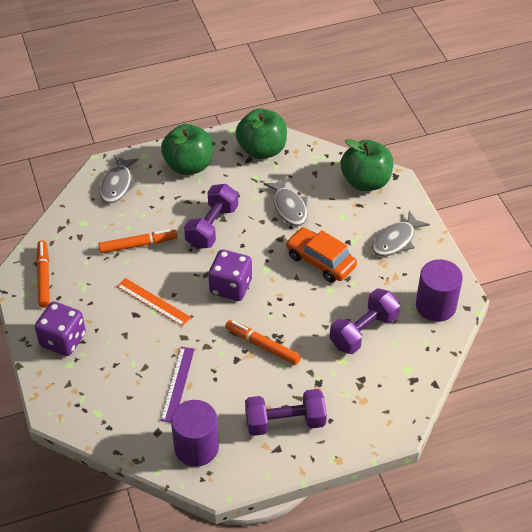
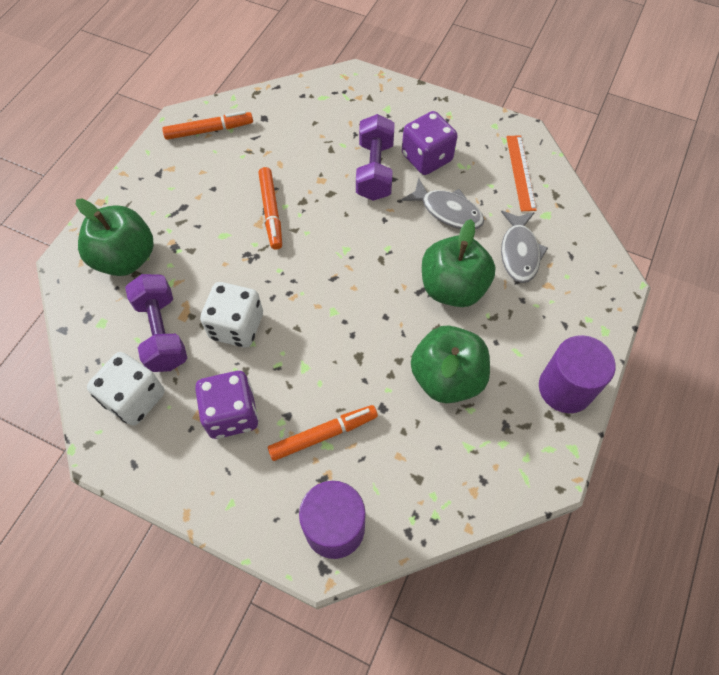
grey fish: [99,155,139,204] [264,177,308,226] [372,211,430,256] = 3 -> [401,178,484,229] [501,211,548,283] = 2
orange car: [286,227,357,283] = 1 -> none = 0
purple dumbbell: [184,184,238,249] [245,389,327,436] [330,288,400,354] = 3 -> [125,274,187,372] [356,114,395,201] = 2
purple ruler: [160,347,195,423] = 1 -> none = 0
white dice: none = 0 -> [87,352,165,426] [200,282,263,348] = 2

